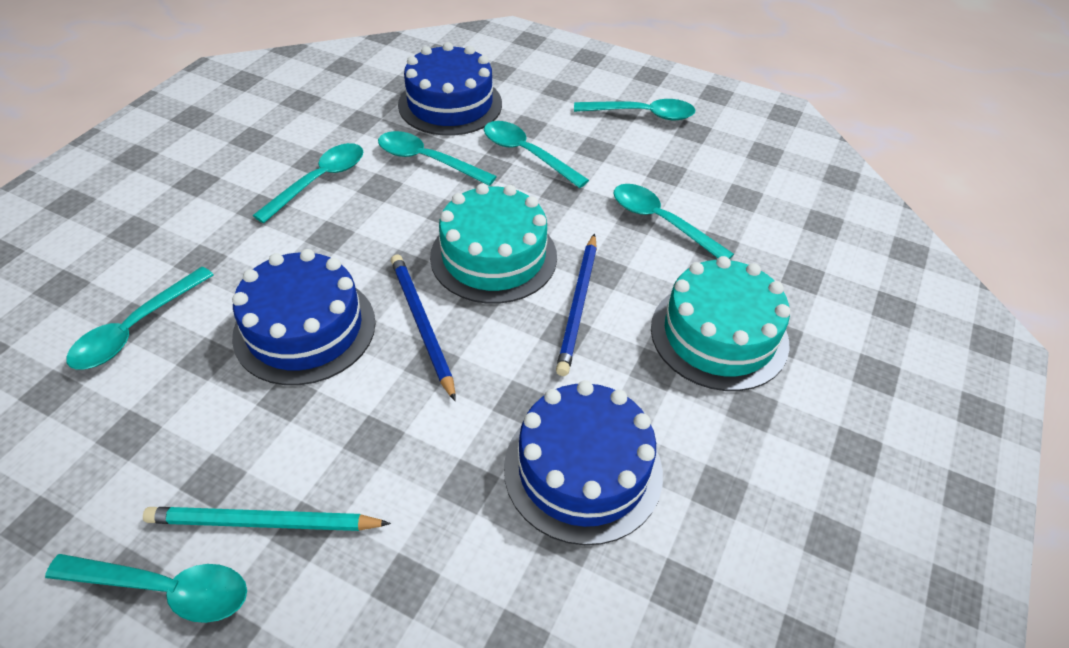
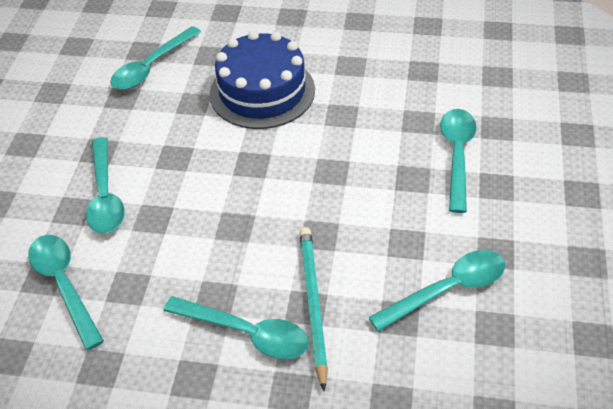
blue cake: [232,249,375,385] [398,42,502,136] [504,380,663,545] = 3 -> [210,31,315,129] = 1
blue pencil: [391,255,456,401] [556,233,597,376] = 2 -> none = 0
turquoise cake: [430,183,557,304] [651,256,790,391] = 2 -> none = 0
turquoise spoon: [45,554,247,623] [66,267,214,370] [252,143,363,223] [378,131,497,186] [484,121,589,188] [574,99,696,120] [614,184,734,259] = 7 -> [28,235,104,350] [86,137,125,234] [110,26,201,90] [163,296,309,359] [368,250,505,332] [440,109,477,213] = 6

